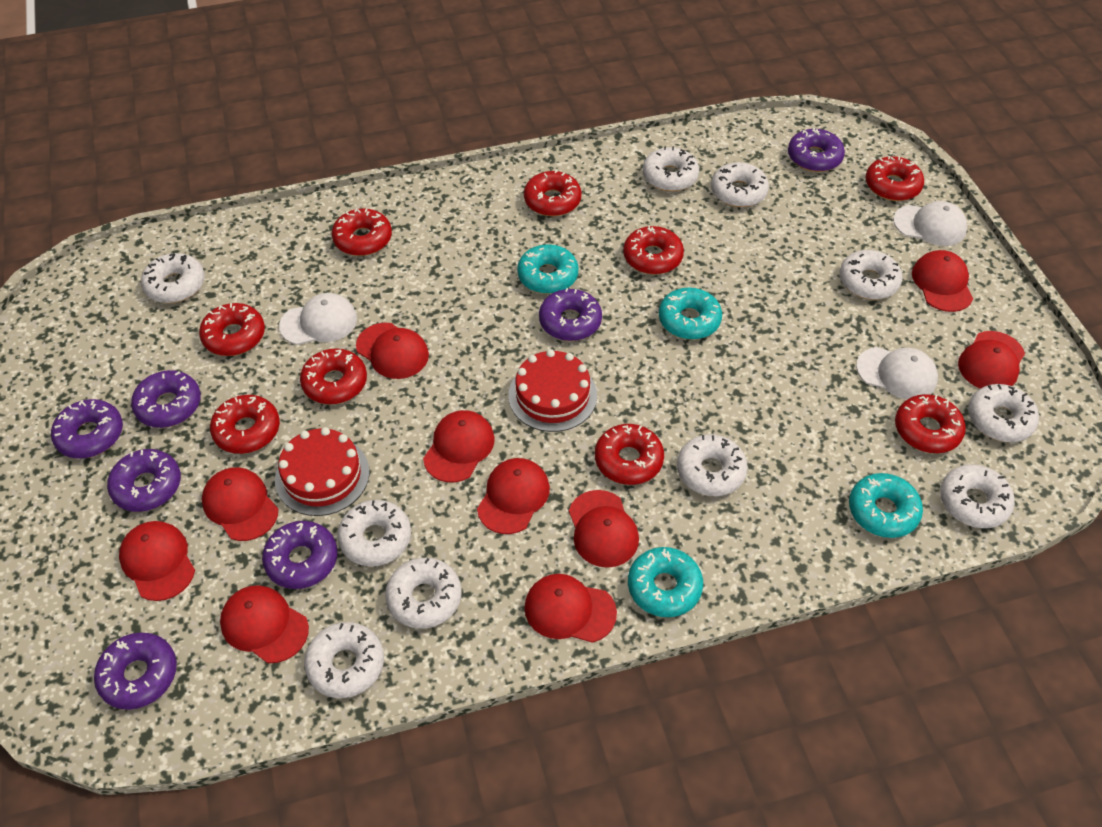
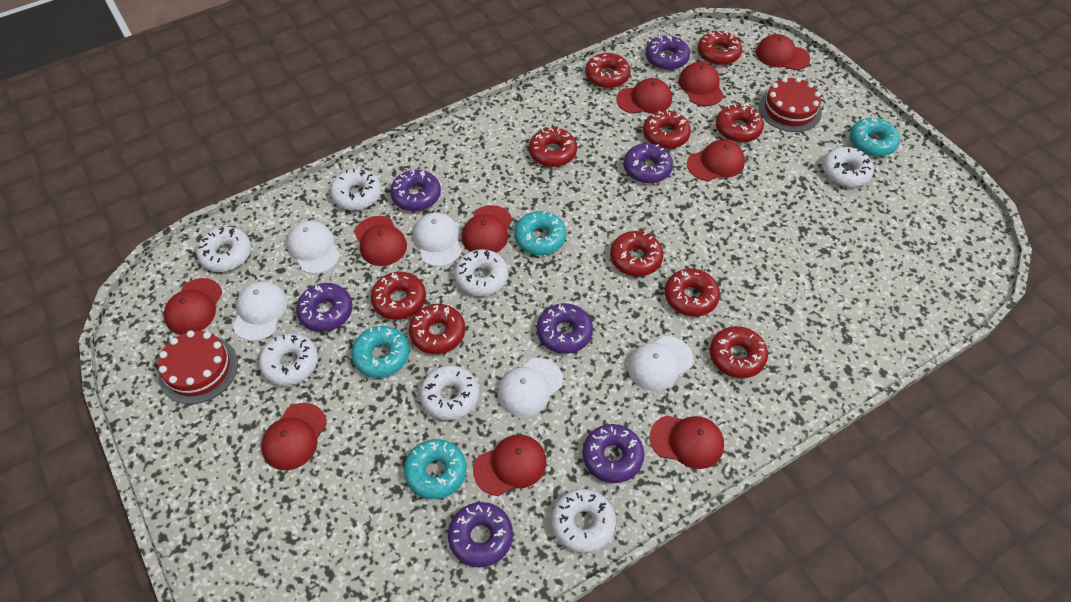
red donut: [199,303,265,356] [210,395,280,454] [300,348,367,404] [332,208,392,256] [524,170,582,216] [595,424,664,485] [623,226,684,275] [865,156,924,201] [895,394,966,453] = 9 -> [371,272,426,320] [409,304,465,354] [529,127,577,167] [585,53,631,88] [610,231,663,276] [643,110,691,149] [665,269,720,317] [697,30,742,65] [710,326,768,378] [716,104,764,143] = 10
white cap: [279,293,357,345] [856,347,938,400] [893,201,967,246] = 3 -> [233,281,287,341] [286,221,340,274] [413,213,462,267] [497,358,563,417] [627,336,693,391] = 5
white donut: [141,253,205,303] [304,622,384,698] [337,500,411,567] [385,558,462,629] [643,146,699,192] [677,434,748,496] [711,162,769,207] [839,250,902,300] [940,464,1015,528] [968,384,1039,442] = 10 -> [196,227,251,272] [259,333,318,386] [330,169,381,210] [420,365,479,420] [454,249,508,296] [551,489,616,553] [823,147,874,187] = 7

